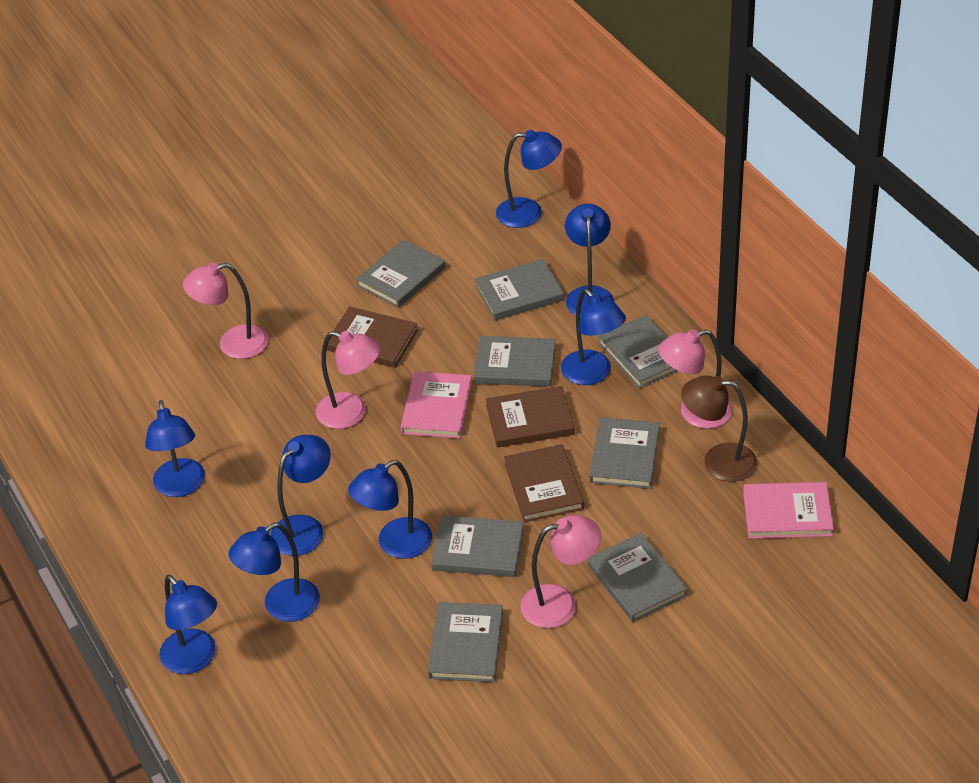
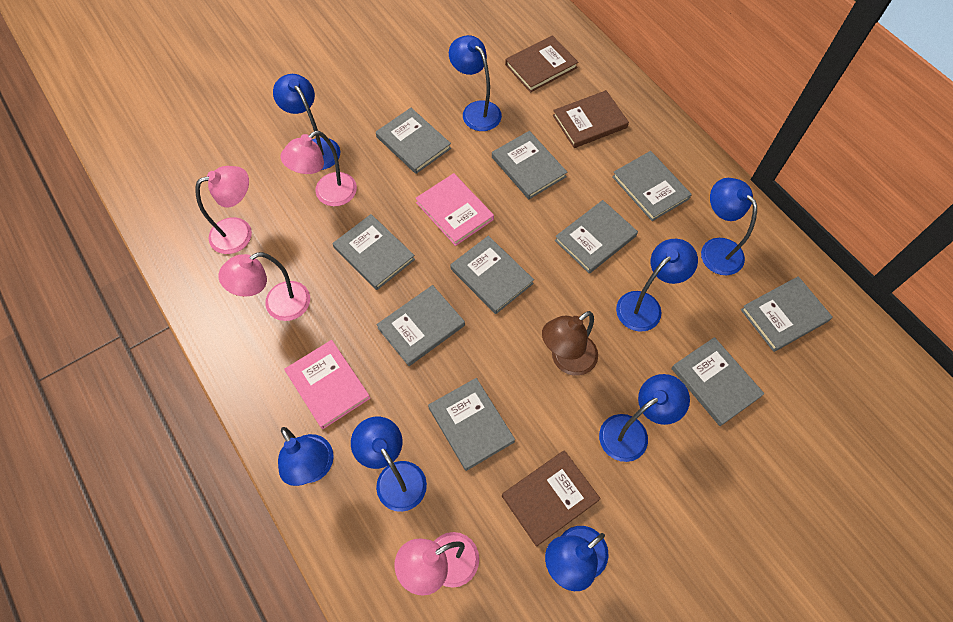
grey book: [356,239,445,308] [428,602,503,682] [431,515,524,577] [474,336,556,387] [475,259,564,320] [587,533,687,622] [589,417,660,489] [598,315,678,389] = 8 -> [333,214,415,290] [376,108,451,174] [376,285,465,366] [428,378,515,471] [450,236,534,314] [492,131,567,199] [555,200,638,274] [612,151,692,221] [671,337,764,426] [741,276,832,352] = 10

